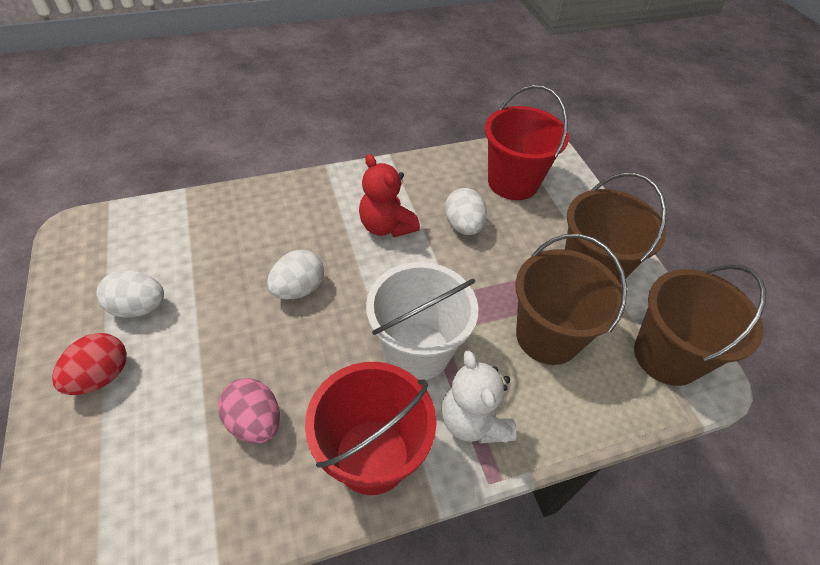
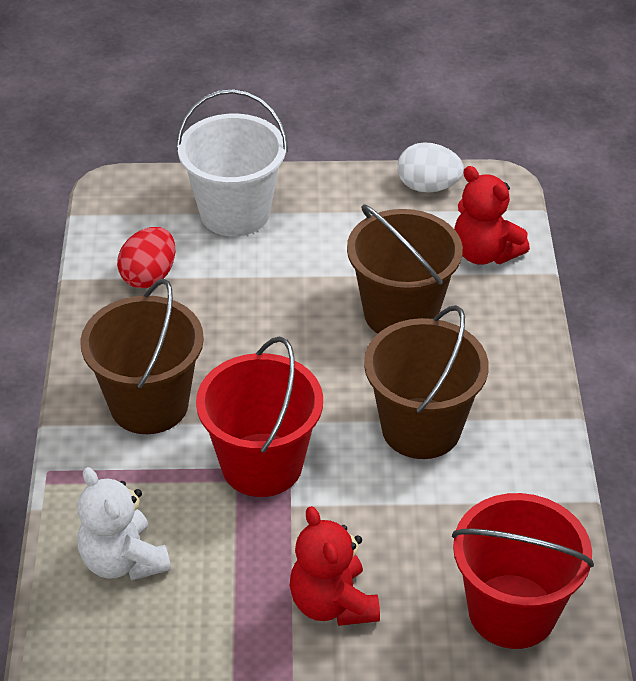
pink egg: [218,378,280,444] = 1 -> none = 0
red teddy bear: [359,154,420,237] = 1 -> [290,506,380,626] [454,166,530,265] = 2
white egg: [96,270,164,318] [267,250,324,299] [445,188,487,235] = 3 -> [397,142,464,192] = 1

